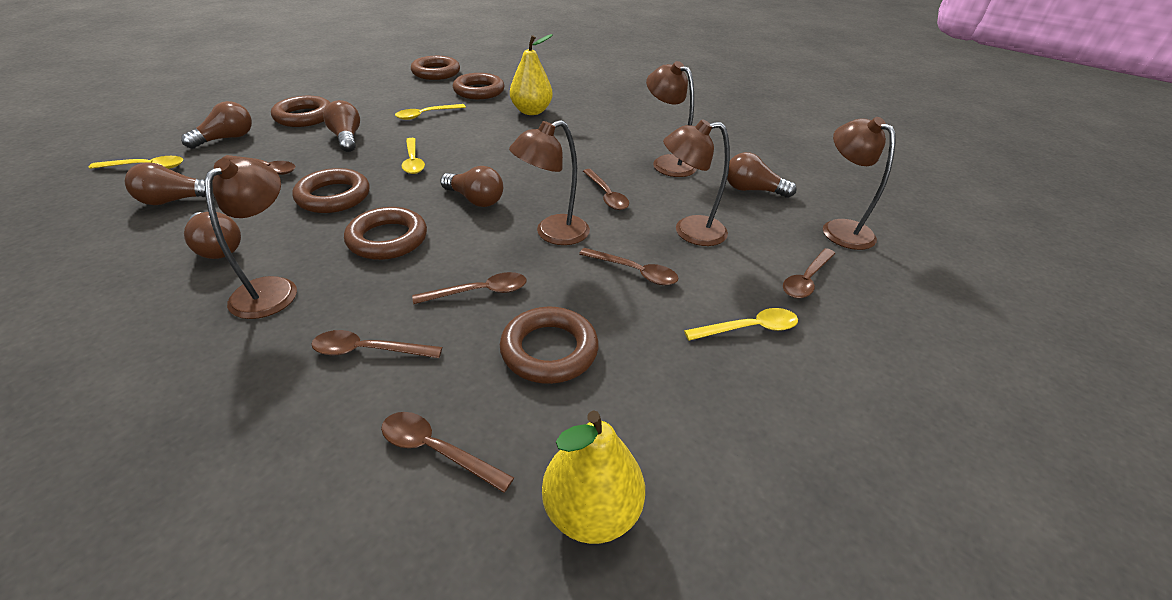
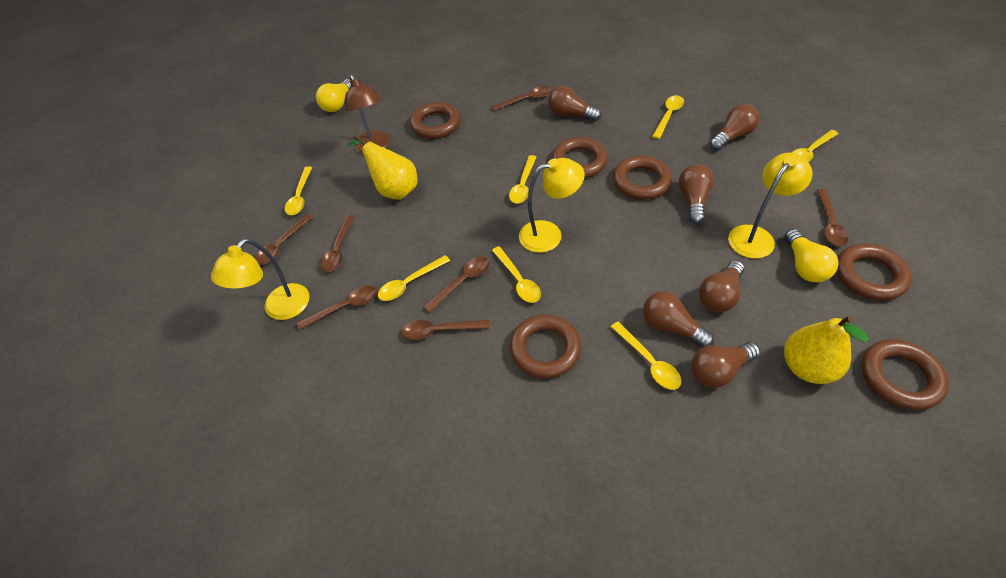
brown lamp: [204,158,297,319] [509,120,590,245] [646,61,697,177] [663,119,730,246] [823,117,896,250] = 5 -> [345,74,390,154] = 1
yellow lamp: none = 0 -> [211,238,309,320] [519,158,585,253] [728,153,812,258] = 3
yellow light bulb: none = 0 -> [316,79,351,112] [784,229,839,283] = 2
yellow spoon: [89,156,183,169] [395,104,466,120] [402,138,425,174] [684,308,798,341] = 4 -> [285,166,312,215] [378,255,450,301] [492,246,541,303] [509,155,536,203] [611,322,682,390] [652,95,684,139] [792,130,839,162] = 7

